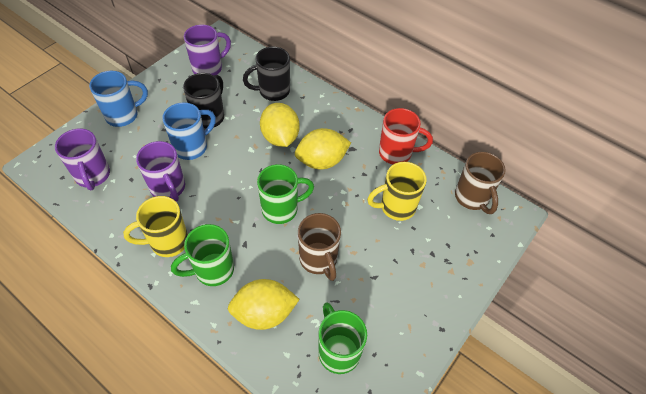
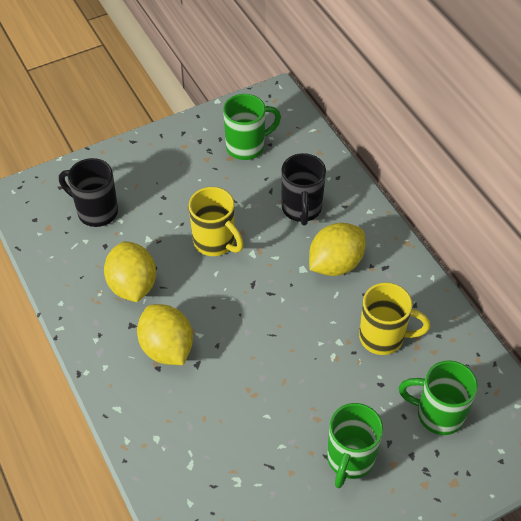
blue mug: [89,71,148,127] [162,102,216,160] = 2 -> none = 0
brown mug: [298,213,341,281] [455,152,505,214] = 2 -> none = 0
purple mug: [55,128,110,190] [136,141,185,202] [184,25,231,75] = 3 -> none = 0
red mug: [379,108,433,164] = 1 -> none = 0

